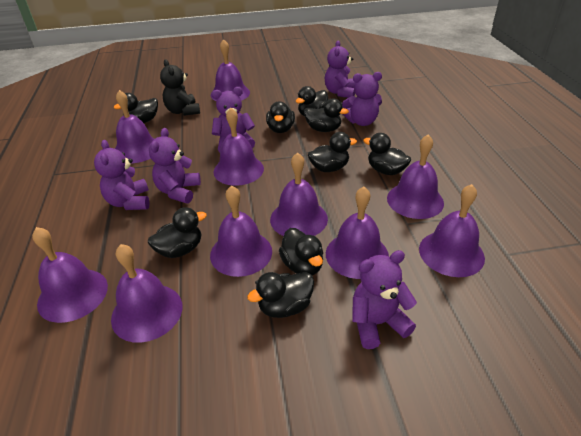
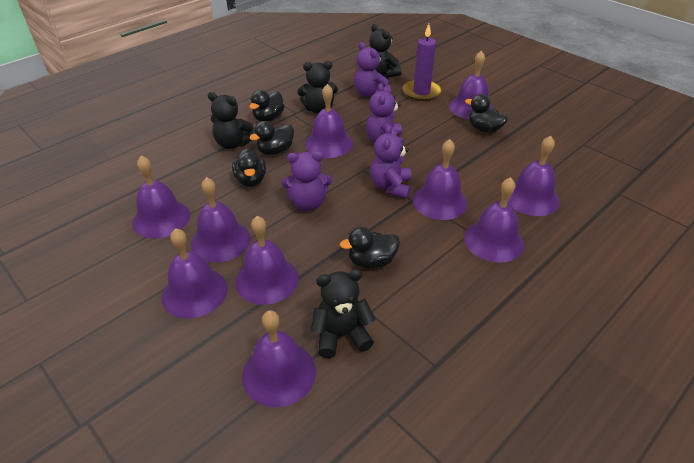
black duck: [114,93,158,123] [148,207,207,258] [247,272,314,318] [266,102,295,133] [279,228,323,275] [296,86,328,116] [304,99,349,132] [308,132,357,172] [363,133,411,175] = 9 -> [232,149,266,187] [249,90,285,121] [249,121,294,155] [340,227,400,269] [465,94,508,133] = 5
black teddy bear: [160,59,200,116] = 1 -> [208,92,255,149] [297,61,338,114] [311,269,376,358] [369,24,402,78] = 4
purple candle: none = 0 -> [403,24,441,101] = 1
purple teddy bear: [94,140,150,210] [149,128,201,203] [212,87,255,152] [325,40,355,98] [342,72,382,126] [352,250,417,349] = 6 -> [281,151,332,211] [354,42,391,97] [366,83,404,143] [370,125,411,199] = 4

